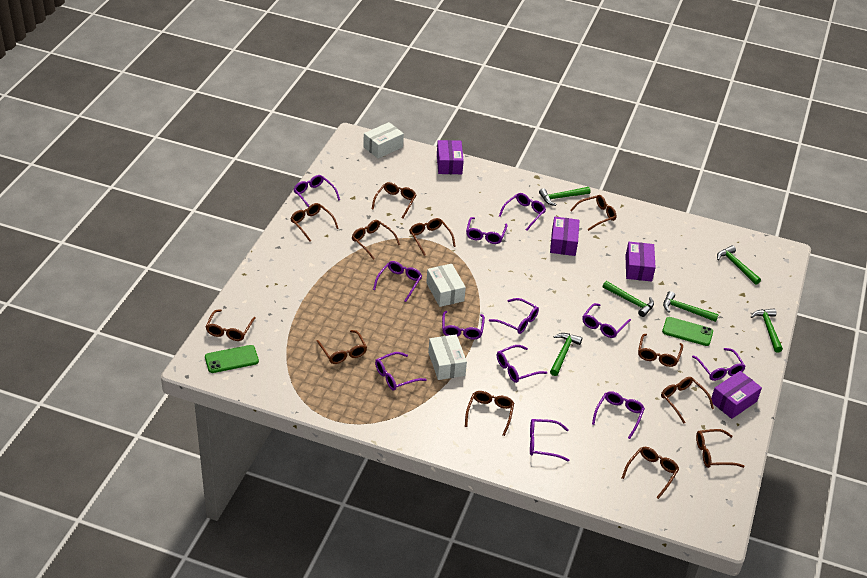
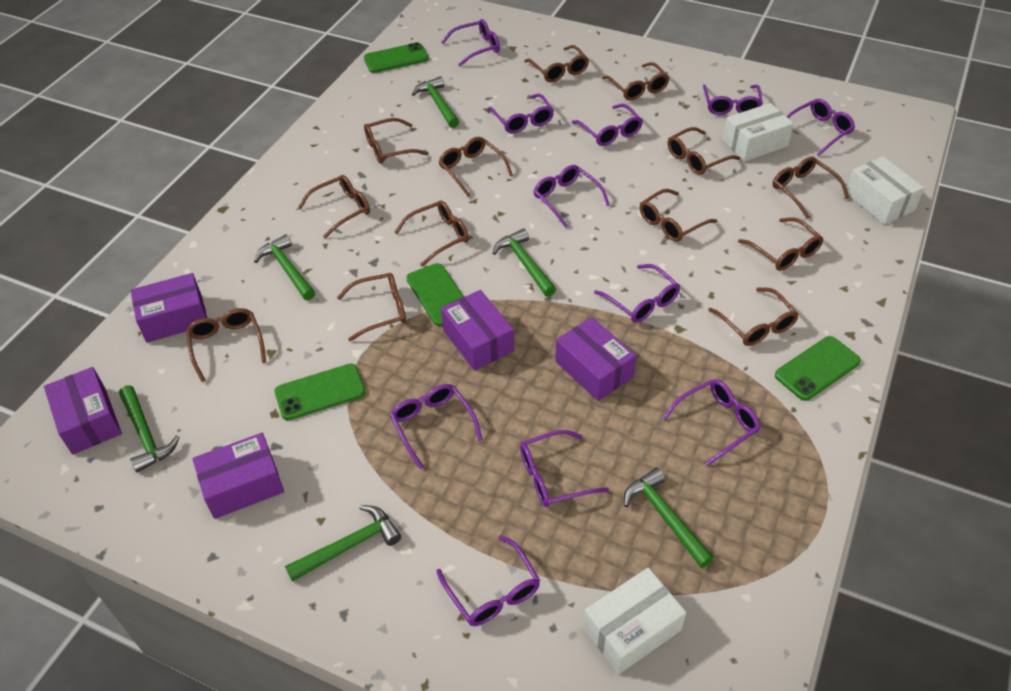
brown glasses: [206,309,255,341] [290,203,339,242] [317,330,367,364] [352,220,400,260] [372,182,417,219] [409,218,456,256] [465,391,514,436] [570,195,617,231] [622,447,679,499] [638,334,683,367] [661,377,714,423] [696,429,745,468] = 12 -> [186,308,266,382] [298,175,370,239] [337,273,406,341] [364,118,429,164] [394,200,469,267] [438,137,513,197] [524,45,589,82] [602,62,669,101] [640,189,717,242] [668,127,740,175] [708,287,799,346] [738,217,824,271] [772,157,849,219] = 13
green phone: [205,345,259,373] [662,317,713,346] = 2 -> [274,364,366,420] [364,42,428,73] [406,263,464,326] [775,336,861,401] = 4
purple box: [437,140,464,174] [550,217,580,256] [625,242,656,281] [711,371,762,419] = 4 -> [44,367,122,455] [130,273,207,343] [192,433,284,519] [441,290,514,371] [555,317,636,401] = 5
purple glasses: [293,175,340,207] [373,261,422,302] [375,352,427,391] [442,311,485,340] [466,217,508,244] [489,298,539,334] [497,345,547,383] [499,193,546,231] [530,419,569,461] [582,303,631,338] [592,391,645,439] [692,348,746,381] = 12 -> [390,384,483,470] [436,535,540,626] [442,19,500,67] [487,94,554,134] [520,430,609,507] [534,165,610,228] [572,104,643,146] [594,264,680,323] [663,379,760,466] [703,84,763,115] [787,99,855,156] = 11

